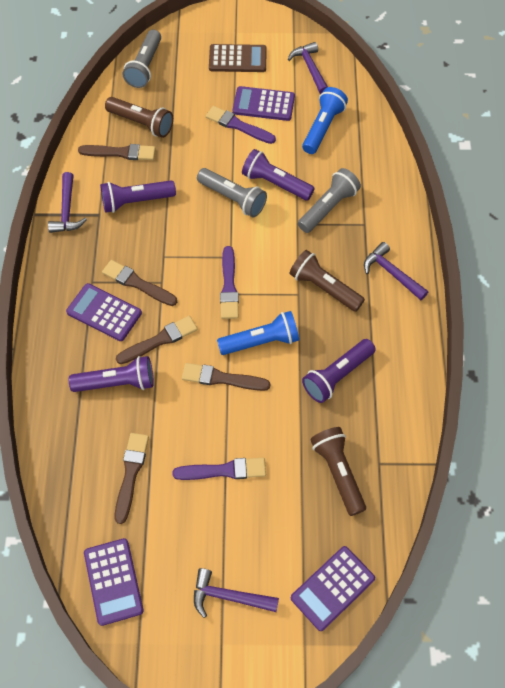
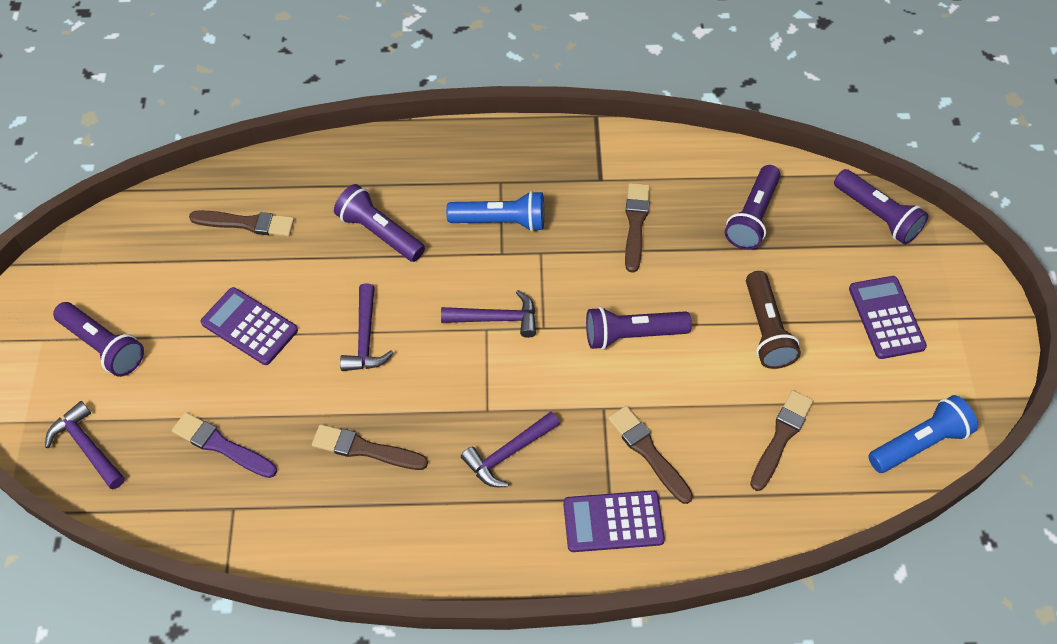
brown calculator: [209,44,267,72] = 1 -> none = 0
brown flashlight: [105,97,173,138] [289,250,365,312] [310,427,366,516] = 3 -> [746,271,801,369] = 1
grey flashlight: [123,30,161,88] [197,168,267,217] [298,168,361,233] = 3 -> none = 0
purple brush: [172,458,266,480] [206,106,276,144] [220,246,239,319] = 3 -> [172,412,277,478] = 1
purple calculator: [66,283,142,341] [84,538,143,626] [233,86,295,121] [291,546,375,631] = 4 -> [200,287,298,365] [563,490,665,552] [849,276,927,359] = 3
purple flashlight: [69,356,154,392] [100,180,176,213] [242,149,315,201] [302,339,376,403] = 4 -> [53,302,144,377] [334,184,425,262] [586,307,692,350] [725,165,781,250] [834,169,928,245] = 5

